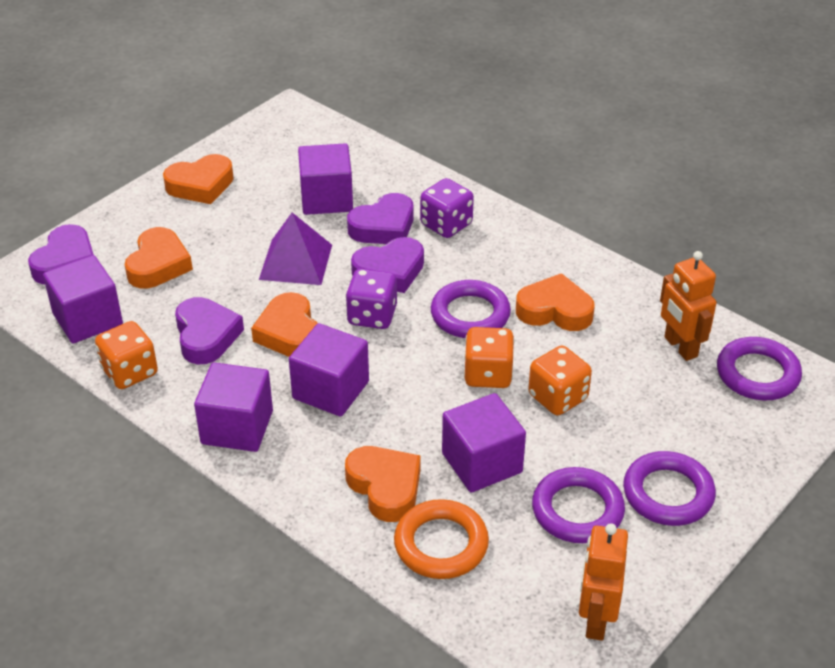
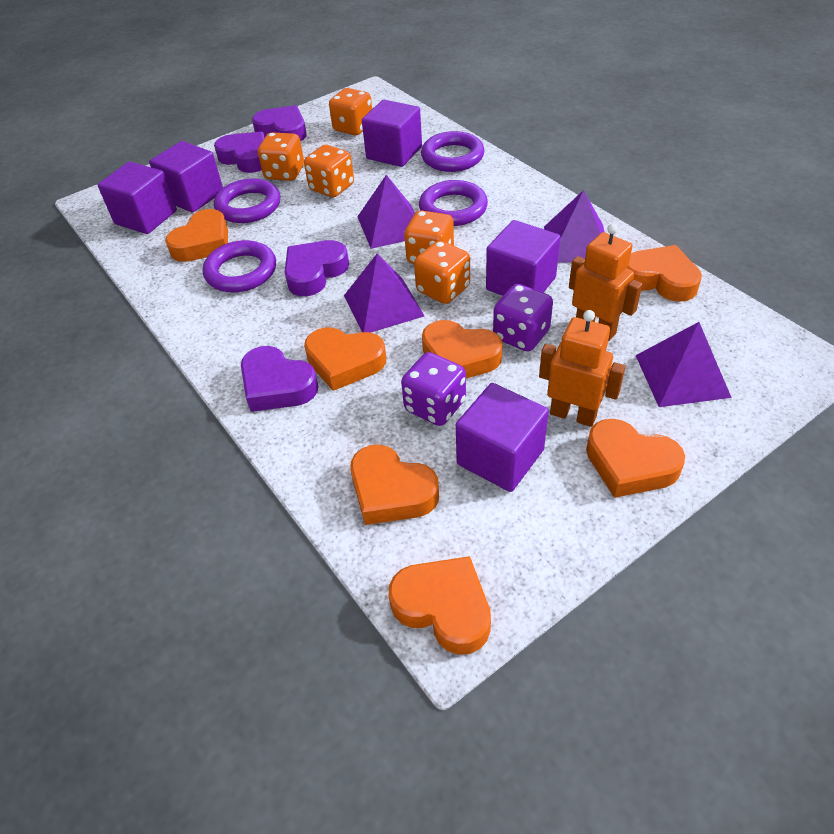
orange dice: [95,321,158,389] [464,327,514,388] [528,346,592,415] = 3 -> [258,132,304,181] [304,145,354,197] [329,88,372,135] [404,210,454,264] [414,241,470,304] = 5
orange heart: [124,227,193,288] [163,154,234,204] [251,292,318,357] [345,446,421,522] [516,273,595,331] = 5 -> [165,209,228,262] [304,327,386,391] [350,445,439,525] [389,556,491,655] [422,320,503,378] [586,419,685,498] [627,245,702,302] = 7
orange ring: [394,499,489,579] = 1 -> none = 0
purple pyramid: [259,213,332,285] = 1 -> [344,253,424,333] [357,175,415,249] [544,190,605,263] [635,322,732,407] = 4

